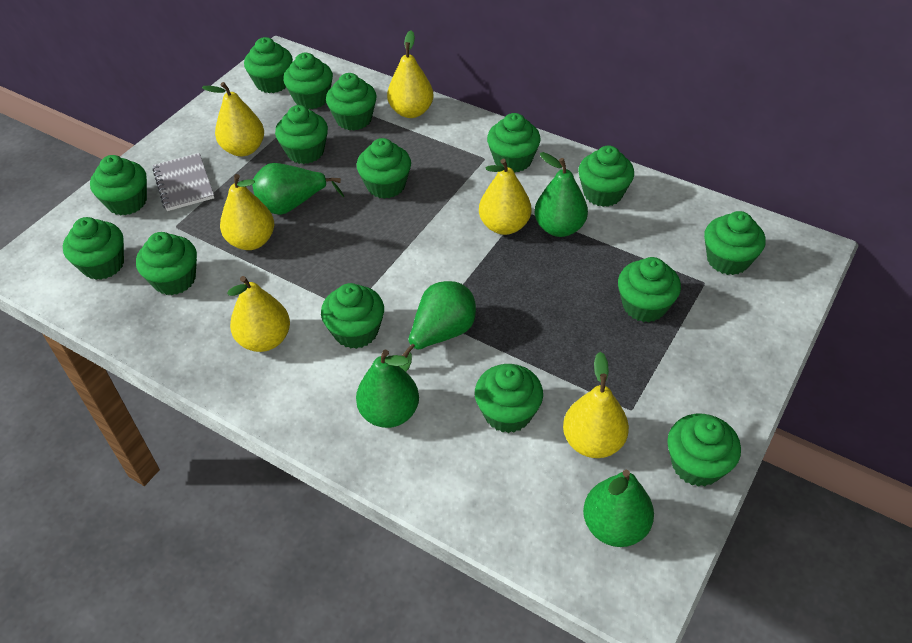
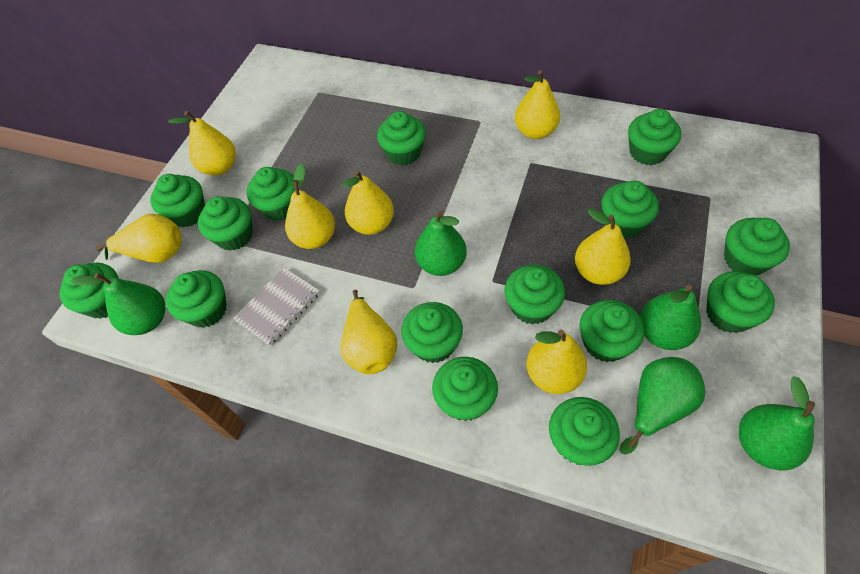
yellow pear: [202,82,264,156] [220,174,274,250] [227,276,290,352] [387,30,434,118] [479,158,531,235] [563,352,629,458] = 6 -> [96,214,182,263] [168,111,236,176] [285,164,335,249] [340,290,397,374] [343,170,394,235] [515,70,560,139] [527,330,587,394] [575,208,631,285] = 8

